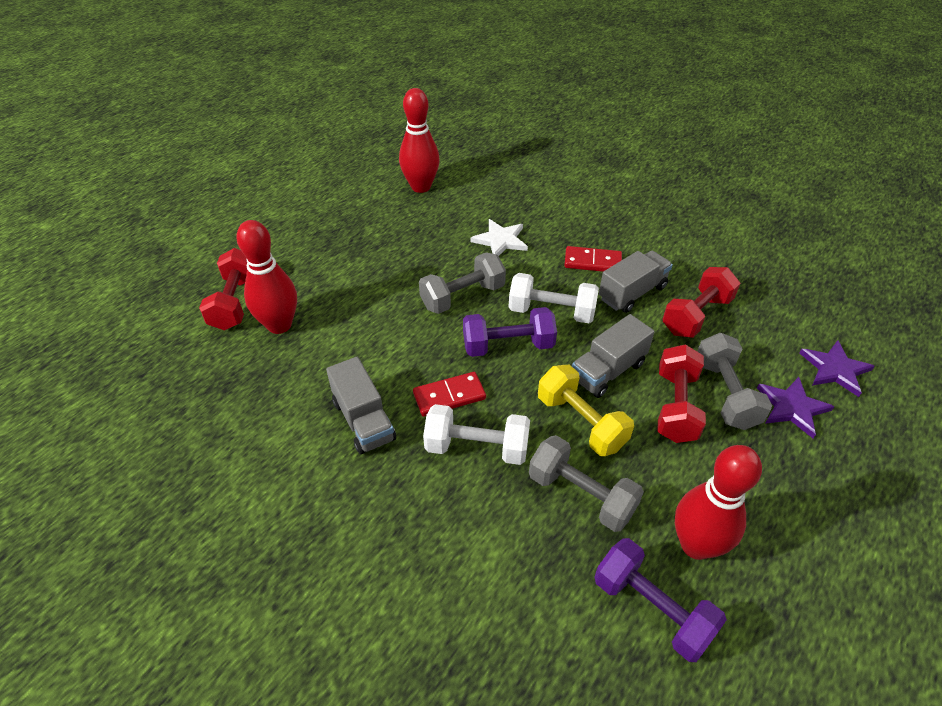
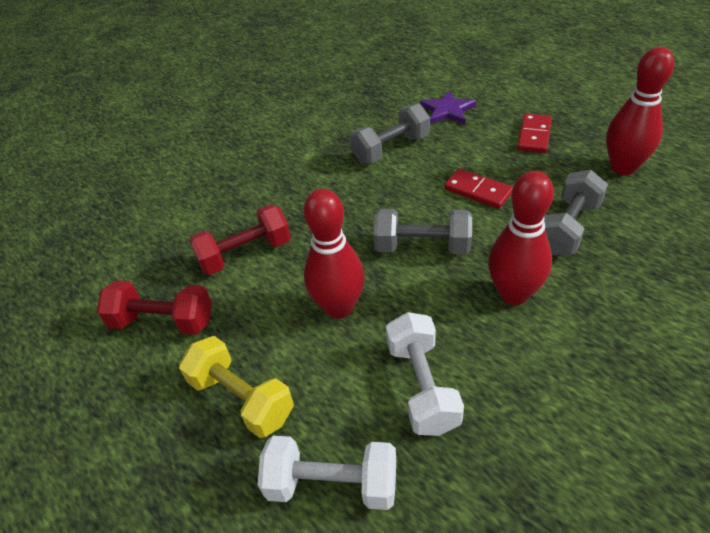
grey truck: [326,357,396,454] [572,314,654,398] [599,251,673,313] = 3 -> none = 0
purple dumbbell: [463,307,557,357] [595,538,727,662] = 2 -> none = 0
purple star: [757,377,835,438] [799,340,875,397] = 2 -> [420,91,477,124] = 1
red dumbbell: [199,248,247,330] [658,344,706,443] [662,267,740,338] = 3 -> [97,281,212,335] [189,204,291,275] = 2
white star: [470,219,528,256] = 1 -> none = 0

